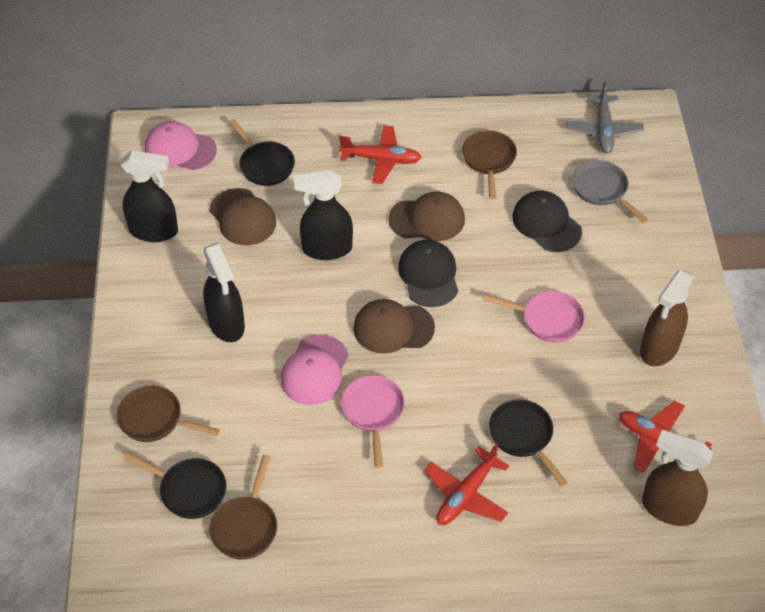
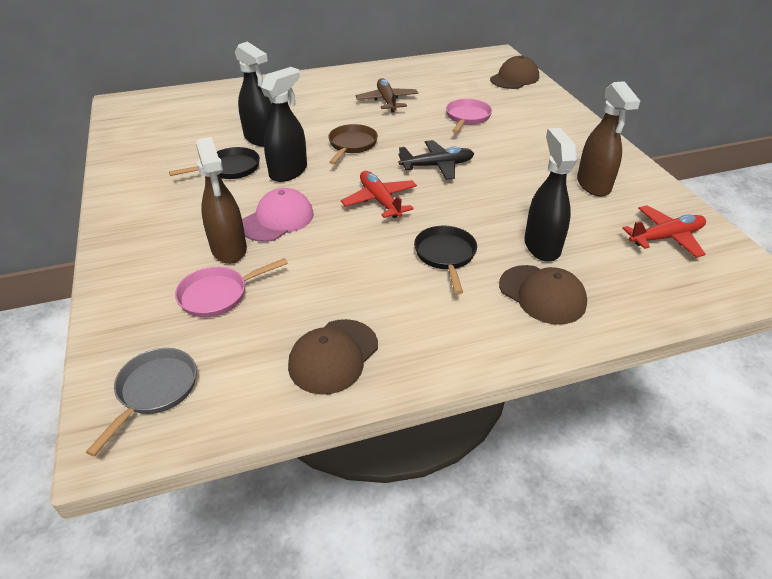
black cap: [398,240,458,307] [512,191,582,252] = 2 -> none = 0
black pan: [123,452,226,519] [229,119,295,186] [489,399,568,487] = 3 -> [169,147,260,179] [414,226,477,294] = 2
black plane: none = 0 -> [398,140,474,180] = 1
brown pan: [116,385,220,442] [209,455,277,559] [462,130,517,200] = 3 -> [328,124,378,164] = 1
brown plane: none = 0 -> [356,78,418,113] = 1
grey plane: [566,82,644,153] = 1 -> none = 0
pink cap: [145,121,217,170] [281,335,348,405] = 2 -> [242,188,314,242] = 1
red plane: [339,125,422,184] [424,443,509,525] [619,401,712,473] = 3 -> [341,171,417,218] [622,205,706,258] = 2

